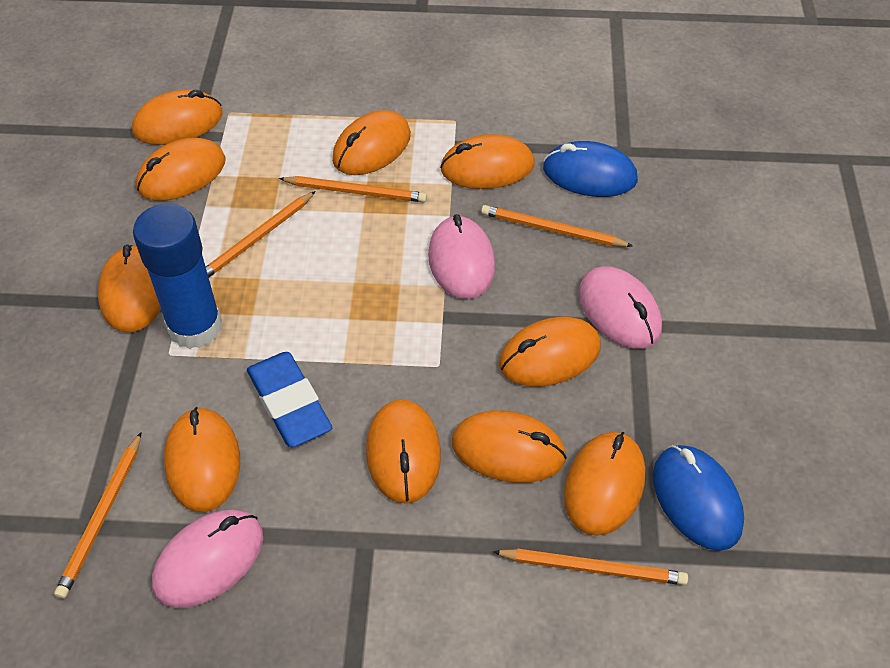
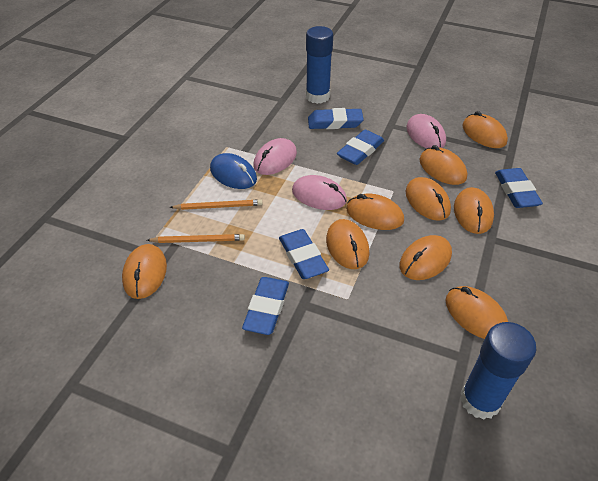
blue eraser: [247,352,332,448] = 1 -> [242,277,289,335] [279,229,329,279] [308,108,364,129] [337,130,384,165] [495,168,543,208] = 5
blue glue stick: [133,204,222,349] = 1 -> [306,26,333,104] [460,322,537,420] = 2
blue mouse: [543,141,638,197] [653,445,744,551] = 2 -> [210,153,257,189] = 1
orange mouse: [98,245,161,332] [132,90,223,145] [136,138,226,201] [164,407,240,512] [332,110,411,175] [366,400,441,504] [440,134,534,189] [452,410,567,483] [499,317,601,387] [564,432,645,536] = 10 -> [122,244,167,299] [326,219,369,269] [346,194,404,230] [399,235,452,280] [406,177,451,221] [420,145,467,185] [445,286,508,339] [454,187,494,234] [462,111,508,148] = 9
orange pencil: [54,432,141,599] [206,191,316,277] [279,176,427,202] [481,205,633,247] [492,549,688,585] = 5 -> [147,234,245,243] [169,199,263,210] = 2

